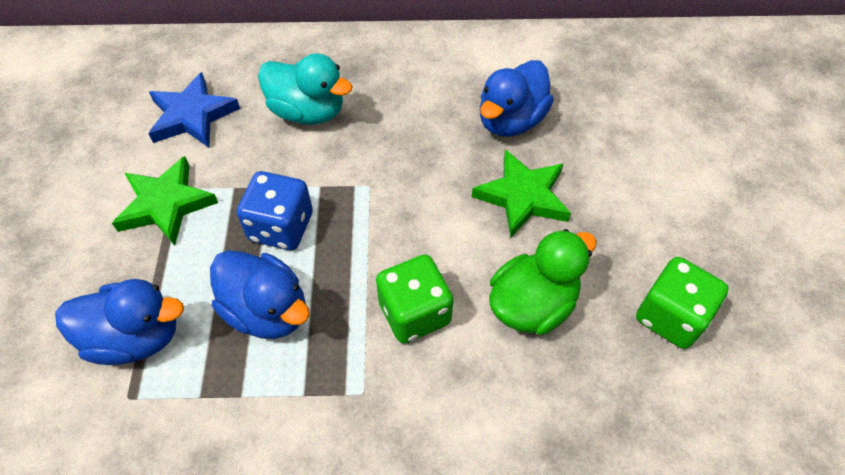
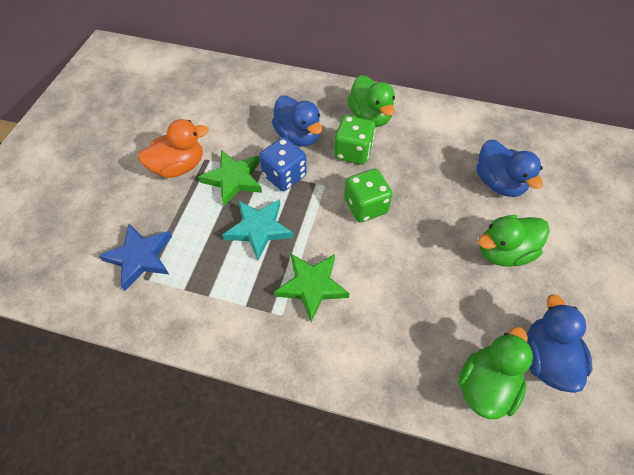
green duck: [489,229,597,335] = 1 -> [347,75,395,127] [458,327,533,419] [478,215,550,266] = 3
orange duck: none = 0 -> [138,119,209,178] = 1
turquoise duck: [258,53,353,125] = 1 -> none = 0
turquoise star: none = 0 -> [223,199,293,261] = 1

